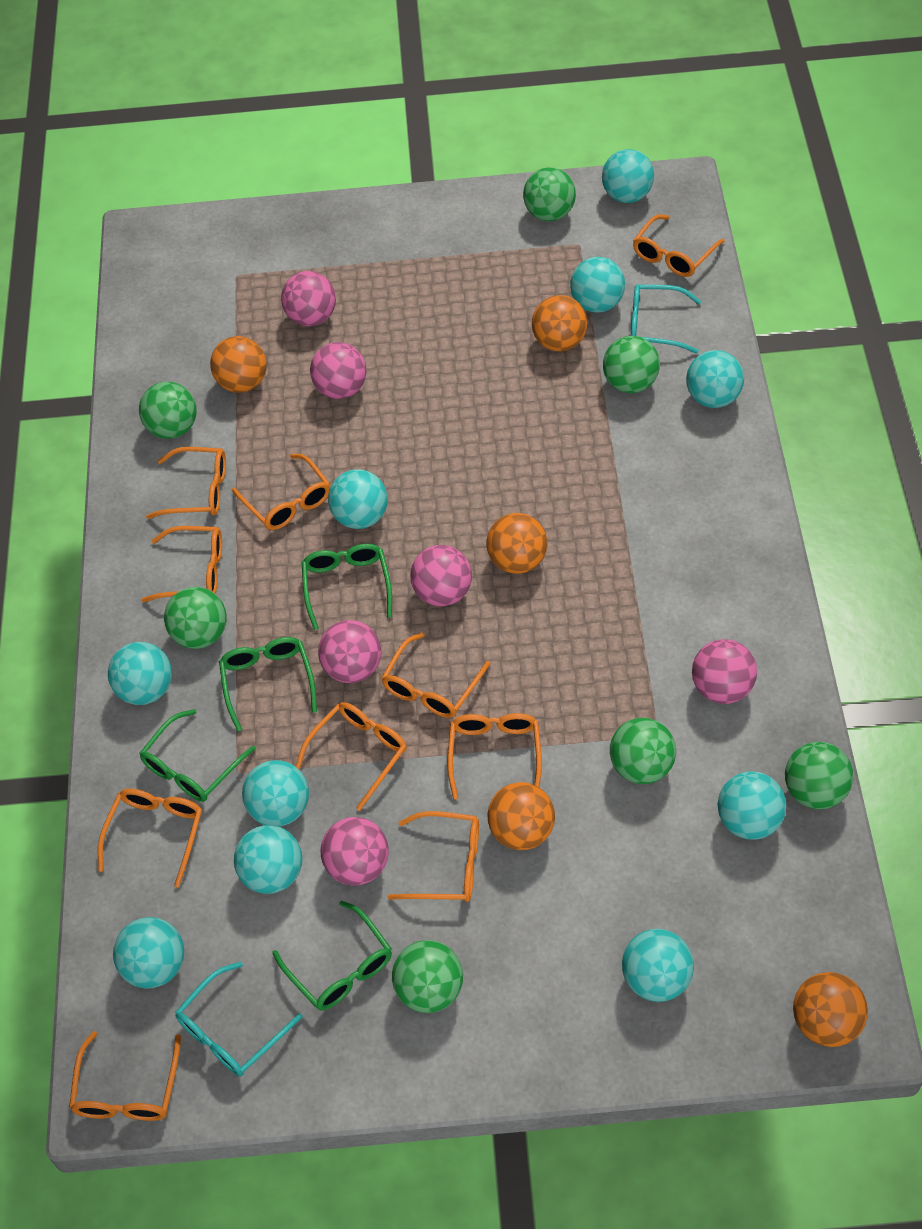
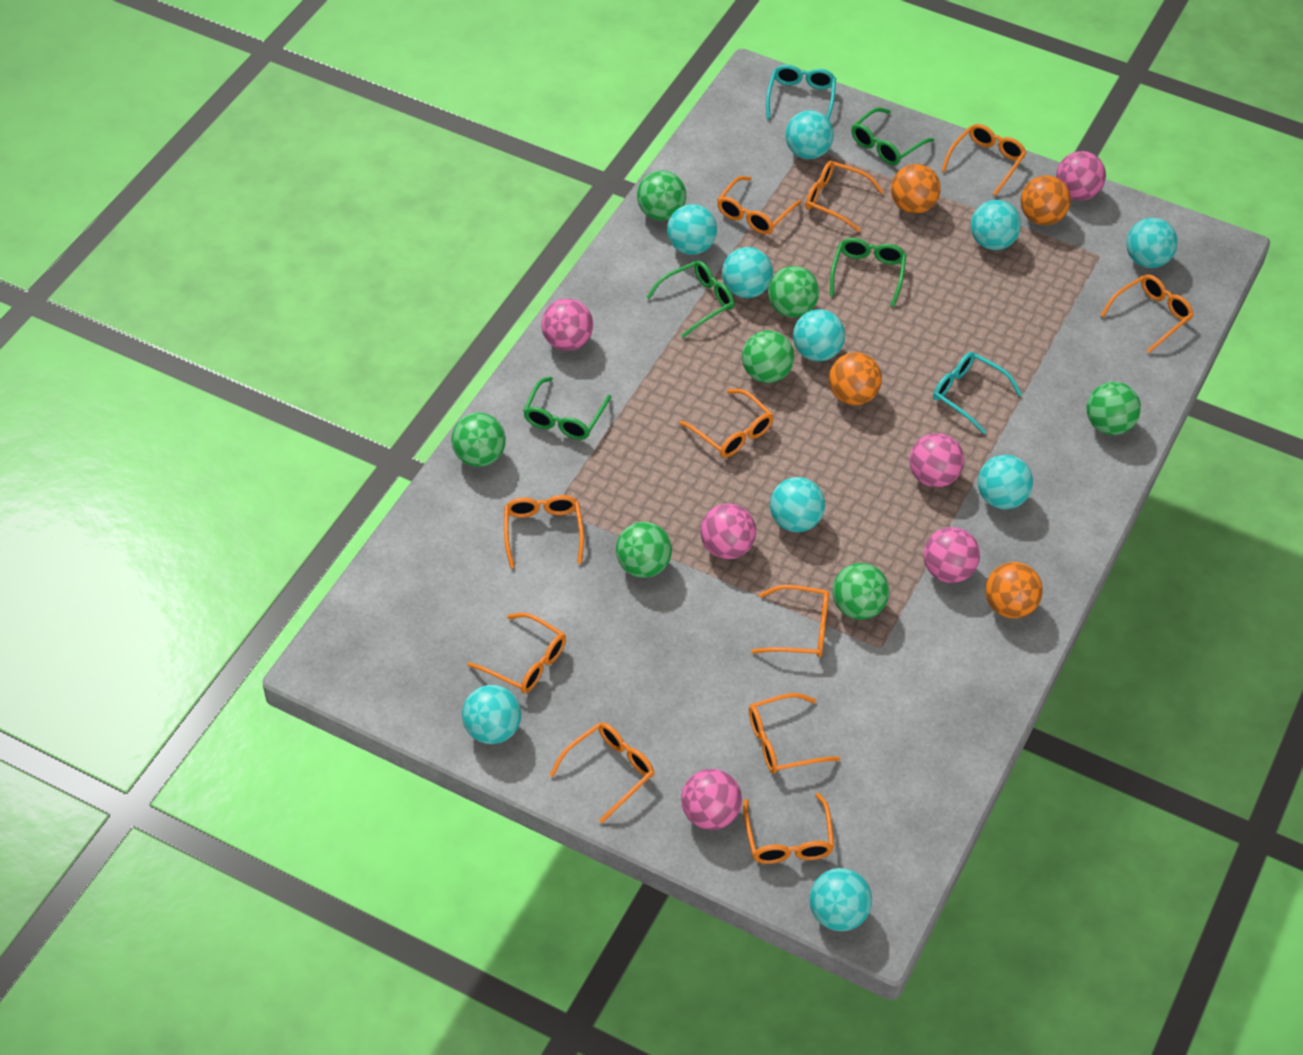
orange ball: [210,336,267,393] [487,513,547,574] [488,782,555,850] [532,295,587,351] [793,972,868,1047] = 5 -> [829,352,882,405] [891,164,941,214] [985,562,1043,619] [1020,175,1071,225] = 4
orange glasses: [69,1031,181,1121] [98,789,202,887] [141,526,222,602] [146,447,226,519] [232,454,330,530] [296,702,407,811] [381,633,491,718] [388,811,479,902] [448,713,542,800] [633,214,725,277] = 10 -> [467,613,566,693] [504,495,584,568] [549,722,654,823] [679,389,774,457] [717,176,801,234] [743,793,834,864] [749,693,841,774] [751,585,829,657] [805,161,884,232] [941,124,1026,196] [1100,274,1194,353] = 11

